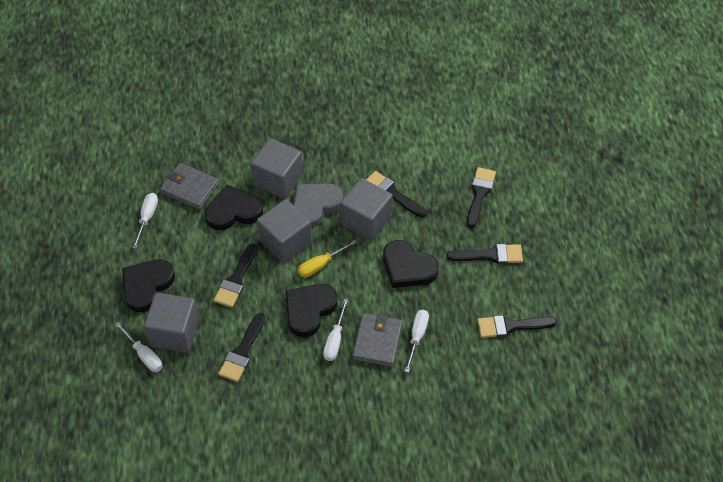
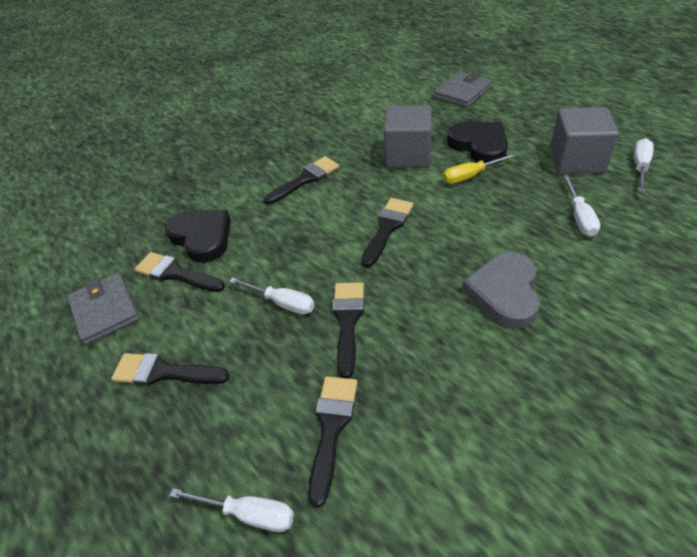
black heart: [122,259,175,312] [205,185,263,230] [285,284,337,337] [383,240,439,288] = 4 -> [165,210,231,263] [447,122,508,164] = 2
grey cube: [144,293,199,353] [251,138,303,199] [257,199,312,263] [340,178,393,241] = 4 -> [384,105,432,168] [550,107,619,174] = 2

